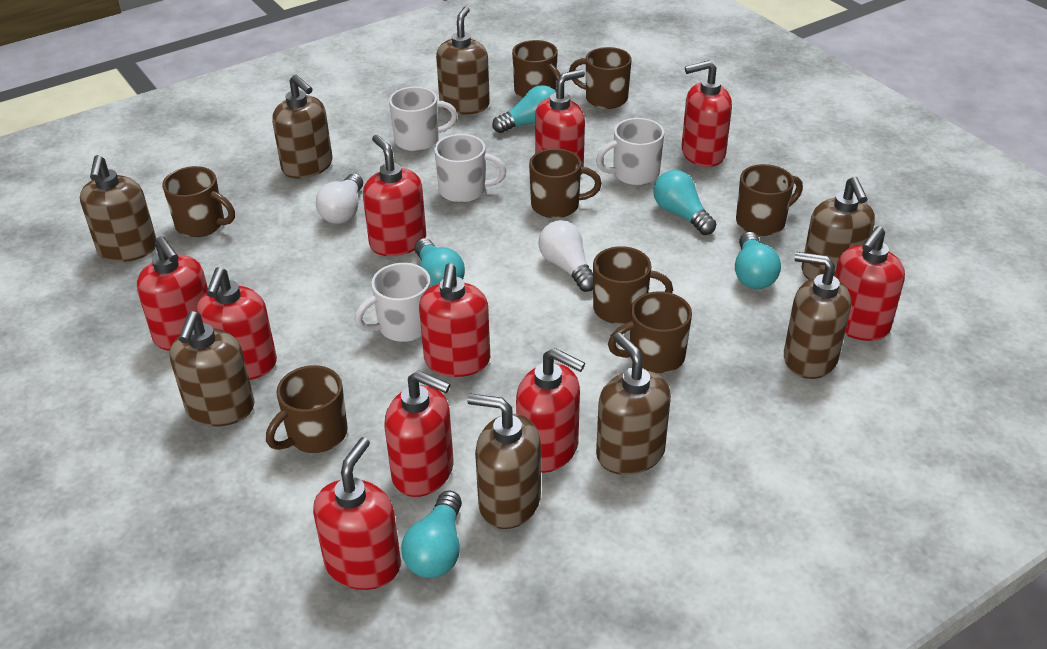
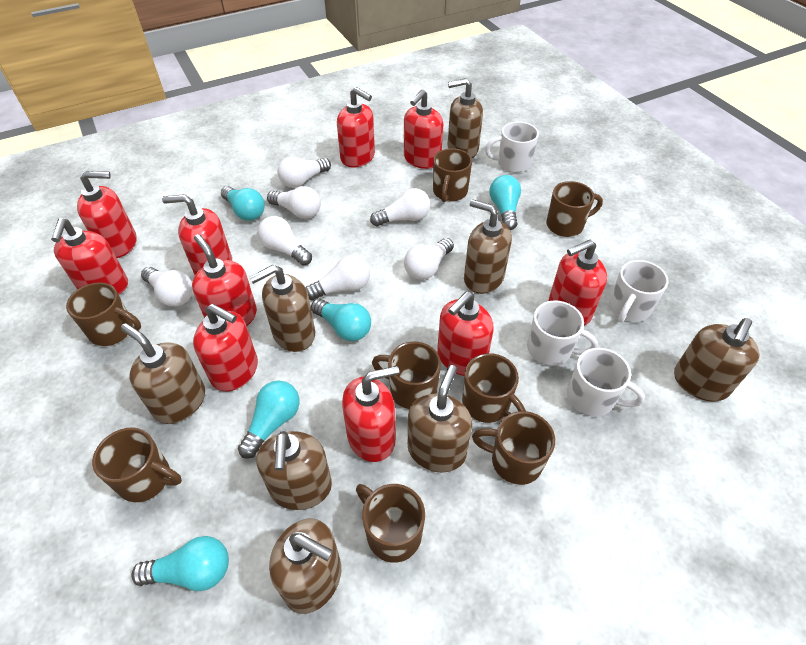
white light bulb: [316,173,363,224] [538,220,593,292] = 2 -> [141,267,193,306] [257,216,312,266] [267,186,321,219] [277,156,331,188] [305,255,370,301] [370,188,430,226] [404,238,454,280] = 7

